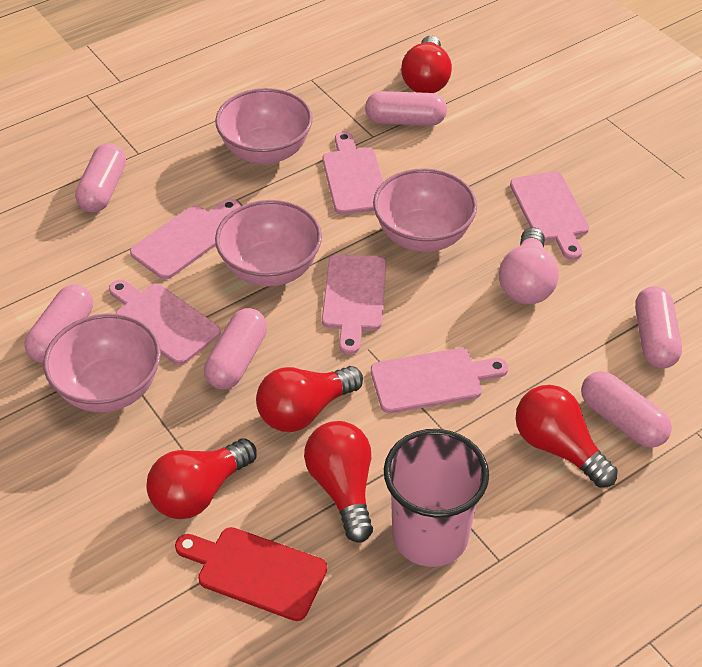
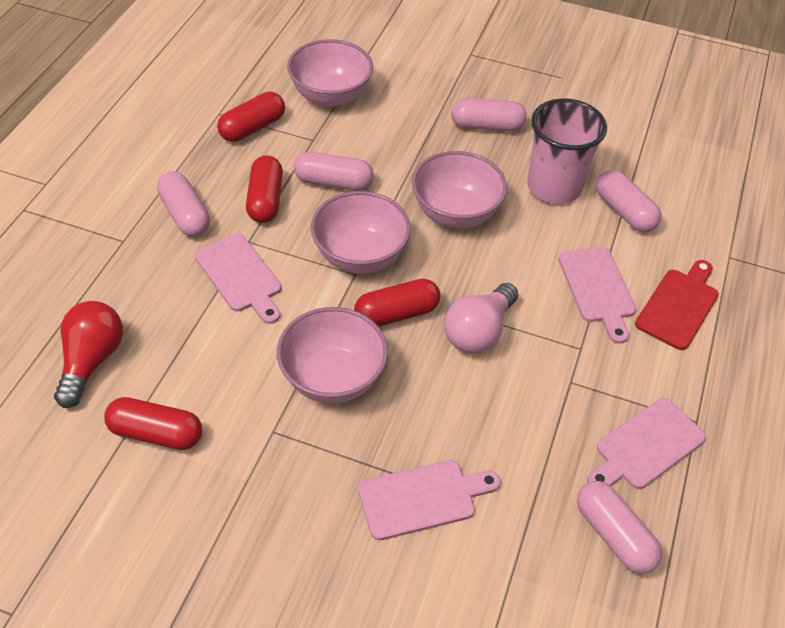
pink capsule: [24,284,93,363] [75,143,126,212] [204,308,267,389] [365,91,447,126] [581,371,672,448] [635,286,682,369] = 6 -> [157,172,210,237] [294,152,374,191] [451,98,527,131] [577,481,662,574] [596,170,661,232] = 5
pink cutting board: [109,280,221,365] [130,199,239,280] [322,254,386,355] [323,131,384,215] [371,348,509,413] [510,171,589,260] = 6 -> [195,233,281,324] [358,460,501,540] [558,247,636,344] [587,398,706,489] = 4
red capsule: none = 0 -> [104,397,202,450] [217,91,285,142] [246,155,283,223] [354,279,440,327] = 4
red light bulb: [147,438,256,519] [256,366,363,432] [304,421,373,543] [401,35,452,93] [516,385,618,488] = 5 -> [54,301,123,408] = 1

